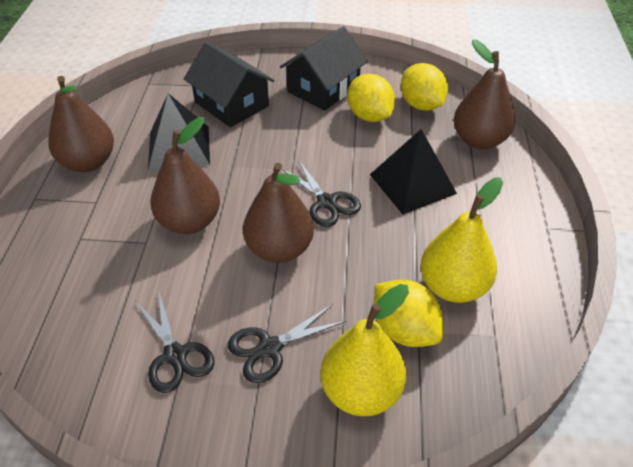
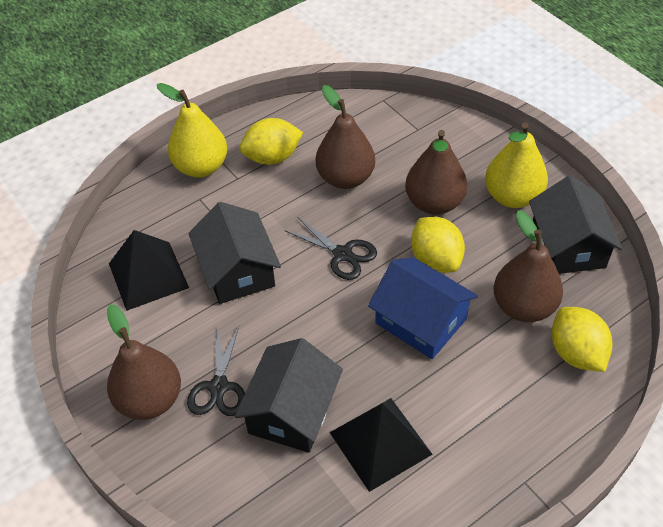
black house: [184,42,274,128] [280,26,368,110] = 2 -> [189,202,281,304] [235,338,343,453] [529,175,623,274] = 3
black scissors: [135,293,214,393] [228,304,347,383] [282,160,361,227] = 3 -> [187,326,245,416] [286,217,377,280] = 2
blue house: none = 0 -> [368,257,478,359] = 1

